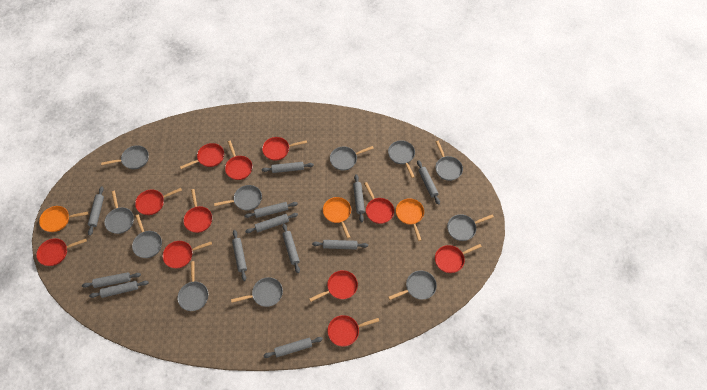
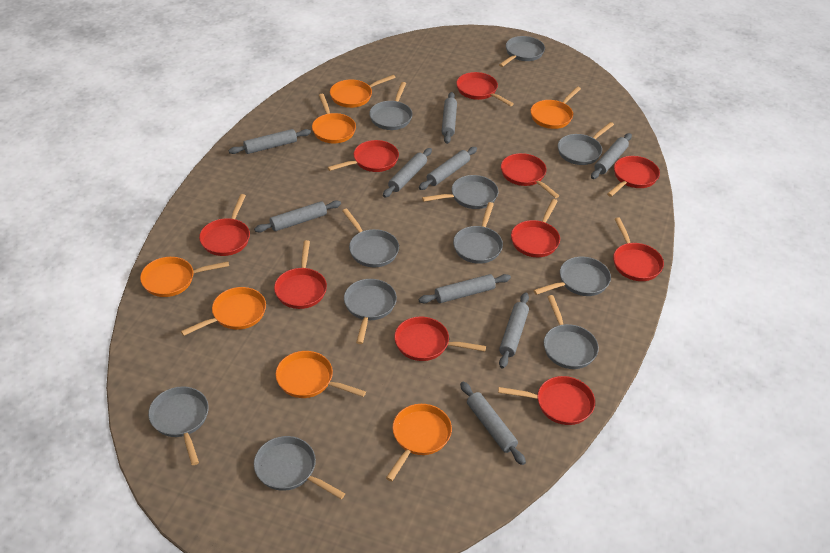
grey rolling pin: [82,272,141,288] [88,186,104,236] [89,281,149,298] [232,230,247,281] [244,202,298,218] [245,213,298,233] [261,162,314,173] [263,337,323,358] [282,223,300,273] [312,240,368,249] [353,174,365,222] [417,160,440,205] = 12 -> [229,129,311,154] [254,201,341,232] [383,148,432,198] [418,274,511,304] [419,147,477,190] [442,92,457,144] [460,382,526,465] [499,292,529,369] [591,133,632,179] = 9
orange pan: [39,206,88,232] [323,197,351,239] [396,198,424,241] = 3 -> [140,257,229,297] [181,287,266,336] [275,351,366,398] [312,94,356,143] [330,75,396,108] [386,404,452,481] [531,87,581,129] = 7
red pan: [36,238,87,266] [135,188,182,215] [162,241,212,268] [180,143,224,169] [183,189,212,233] [225,141,252,180] [262,137,307,161] [309,270,358,302] [328,315,379,346] [364,182,394,224] [435,244,482,273] = 11 -> [199,194,250,256] [274,240,327,309] [327,140,399,172] [394,317,486,361] [456,72,514,106] [498,376,595,425] [501,153,559,198] [511,199,560,257] [607,156,660,197] [613,217,664,281] = 10

